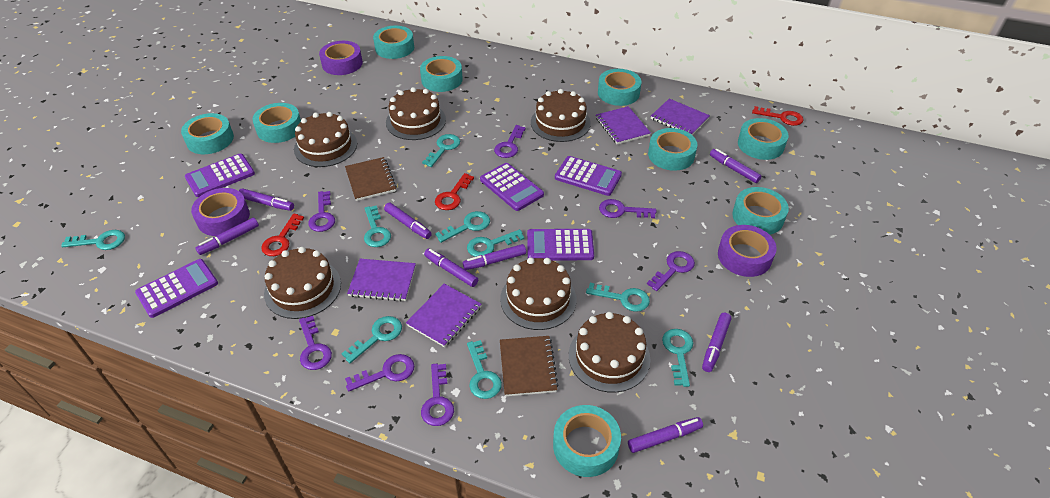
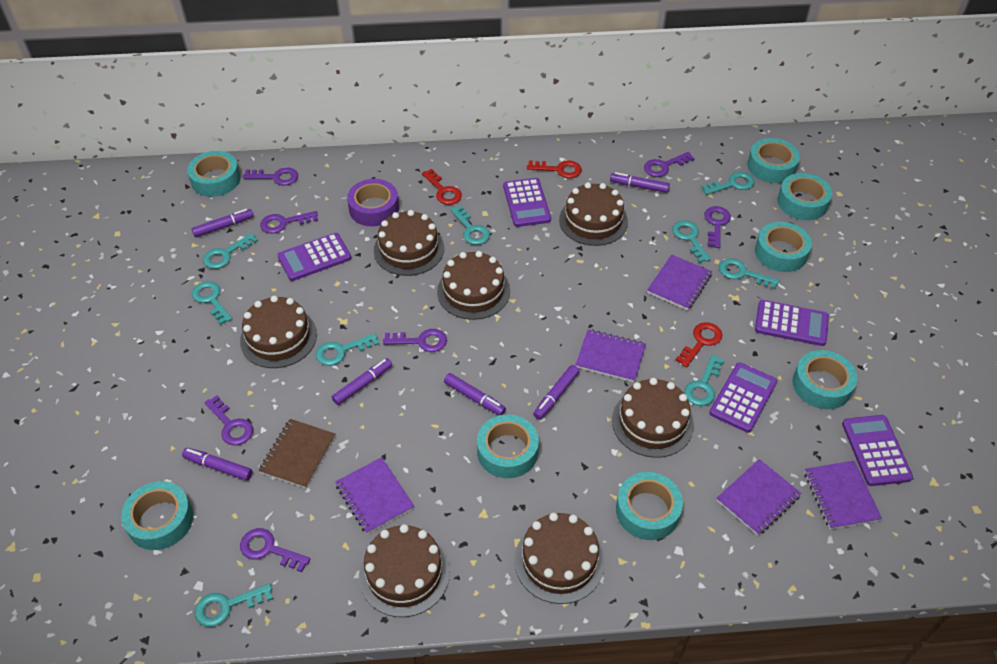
brown cake: [264,247,341,319] [294,112,357,167] [386,87,446,140] [500,257,576,330] [531,89,591,142] [569,312,650,392] = 6 -> [240,296,317,368] [359,524,450,617] [374,210,444,276] [437,251,510,320] [514,513,605,604] [559,183,628,246] [612,378,694,458] = 7
brown notebook: [345,157,397,201] [500,336,559,396] = 2 -> [259,419,335,488] = 1
purple marker: [196,217,259,255] [239,188,294,211] [384,203,432,239] [424,249,478,287] [463,244,526,270] [628,417,703,453] [702,313,731,372] [710,149,761,183] = 8 -> [182,448,253,481] [192,209,254,237] [332,358,392,405] [444,373,506,415] [533,365,579,419] [610,172,670,193] = 6
purple notebook: [347,259,416,302] [406,284,482,347] [596,106,651,144] [651,99,710,135] = 4 -> [335,457,414,534] [575,329,646,382] [647,255,712,310] [716,459,802,536] [804,461,882,530] = 5
purple tape: [191,188,250,236] [319,41,363,75] [718,225,777,277] = 3 -> [347,179,399,226] = 1
turquoise tape: [181,113,234,154] [253,103,301,143] [373,26,414,59] [420,56,463,92] [553,405,621,477] [598,69,641,106] [648,128,697,171] [732,187,789,235] [738,118,788,160] = 9 -> [121,481,193,550] [187,151,241,197] [477,414,539,478] [616,472,683,540] [747,138,800,183] [755,222,812,272] [778,173,833,220] [793,350,857,409] = 8

